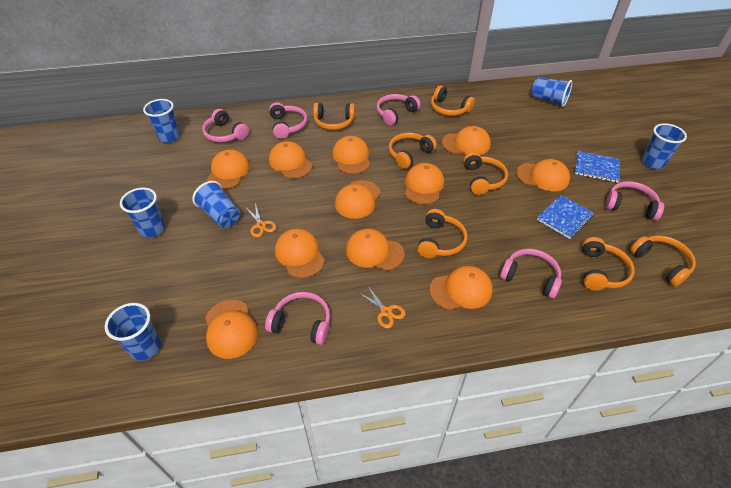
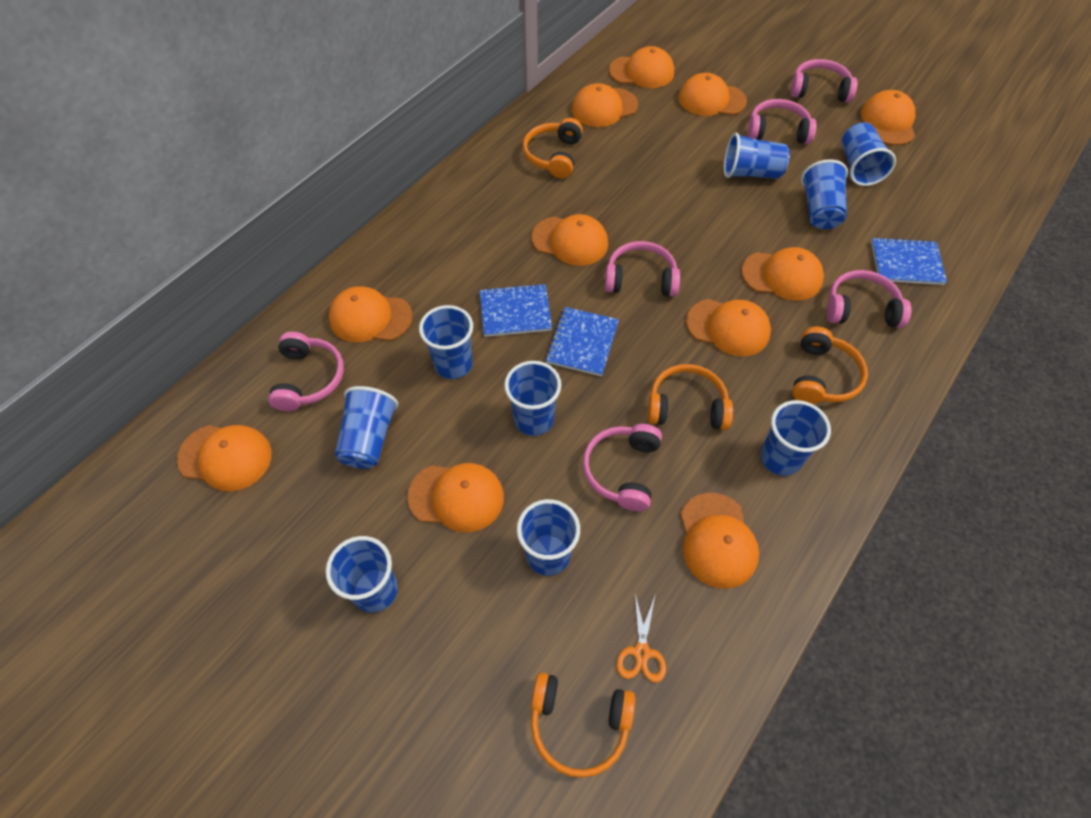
blue cup: [105,303,161,361] [120,187,165,238] [143,99,180,143] [192,181,240,228] [531,77,572,107] [642,123,687,169] = 6 -> [326,536,398,613] [335,386,398,469] [419,305,473,379] [504,361,561,436] [517,499,580,576] [724,133,790,179] [760,400,831,476] [801,159,848,229] [842,122,896,186] = 9
blue notebook: [537,195,594,239] [575,151,620,183] = 2 -> [480,283,552,337] [546,307,619,376] [871,237,947,285] = 3
orange headphones: [313,103,355,130] [389,133,437,169] [417,209,467,258] [431,85,475,116] [464,152,508,195] [582,237,635,291] [630,235,696,287] = 7 -> [523,118,583,178] [531,673,635,778] [647,364,733,430] [792,327,868,404] = 4
orange scissors: [245,203,276,237] [358,285,406,328] = 2 -> [617,594,666,682] = 1

